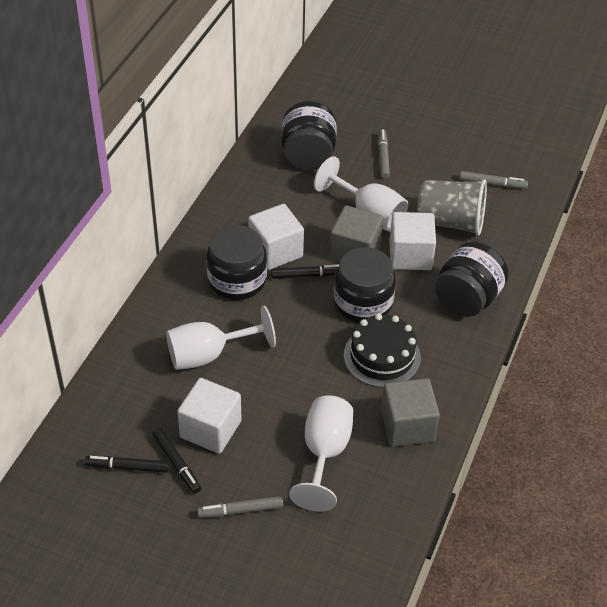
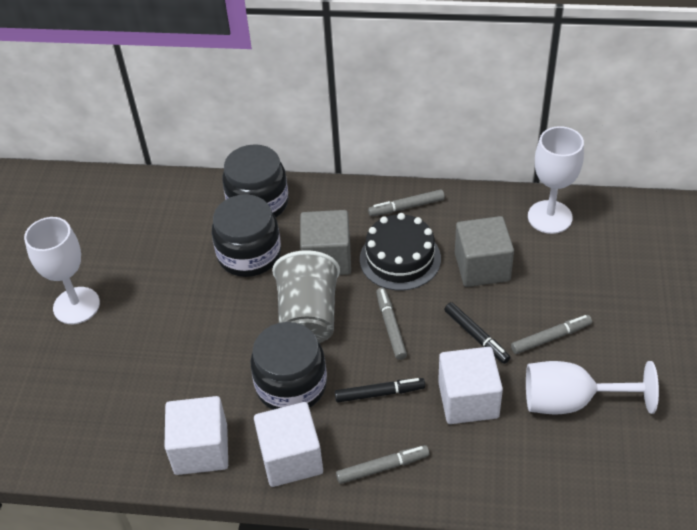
black jar: [206,225,267,300] [281,101,337,170] [334,247,396,323] [435,241,509,317] = 4 -> [212,194,281,277] [222,144,289,217] [250,322,327,410] = 3
black marker: [85,456,169,473] [152,428,201,494] [271,265,339,279] = 3 -> [335,378,425,402] [444,302,510,364] = 2
grey marker: [197,496,283,518] [378,129,390,179] [459,171,528,189] = 3 -> [336,445,429,484] [368,189,445,216] [376,288,407,360] [511,315,592,354] = 4

